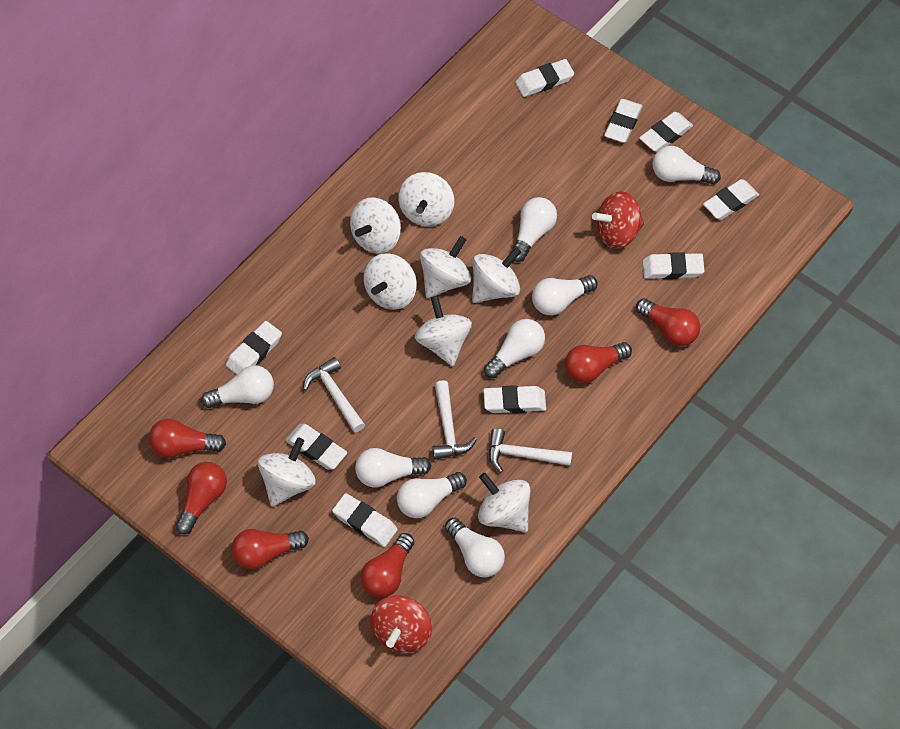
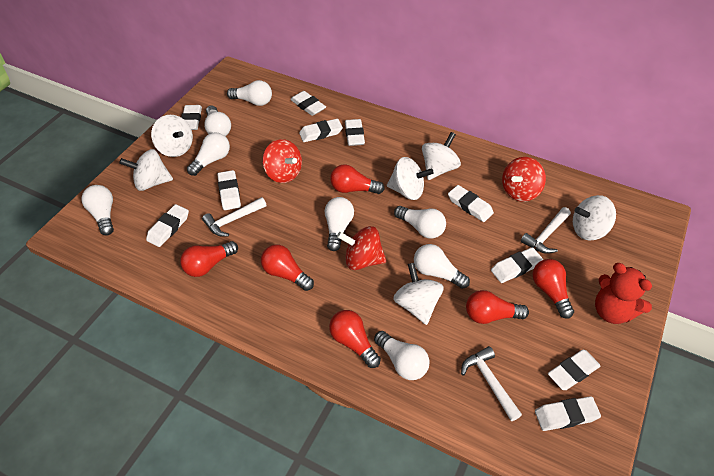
red spinning top: [370,595,432,653] [592,191,645,249] = 2 -> [263,139,302,183] [337,226,386,270] [502,157,546,202] = 3
red teddy bear: none = 0 -> [595,263,652,324] = 1
white eraser: [226,321,282,375] [285,424,347,470] [332,493,398,547] [483,385,546,413] [515,59,574,97] [604,99,643,143] [639,112,693,152] [642,252,704,279] [703,179,759,220] = 9 -> [146,204,189,247] [181,105,202,130] [217,170,241,210] [290,91,326,116] [299,119,343,142] [345,119,365,146] [448,185,494,222] [491,247,543,283] [535,396,601,431] [548,350,601,390] = 10
white spinning top: [258,437,316,507] [350,197,401,254] [364,253,417,310] [398,172,454,227] [414,296,472,366] [420,236,471,298] [472,247,521,303] [478,473,530,532] = 8 -> [119,149,173,191] [151,115,193,157] [387,157,434,200] [393,263,444,325] [422,132,461,180] [573,195,616,241] = 6

